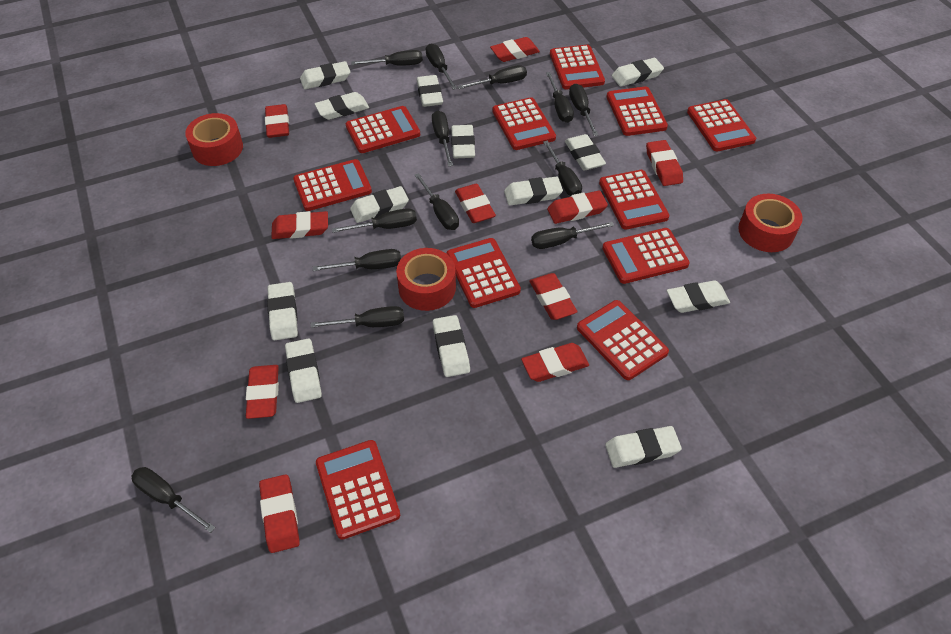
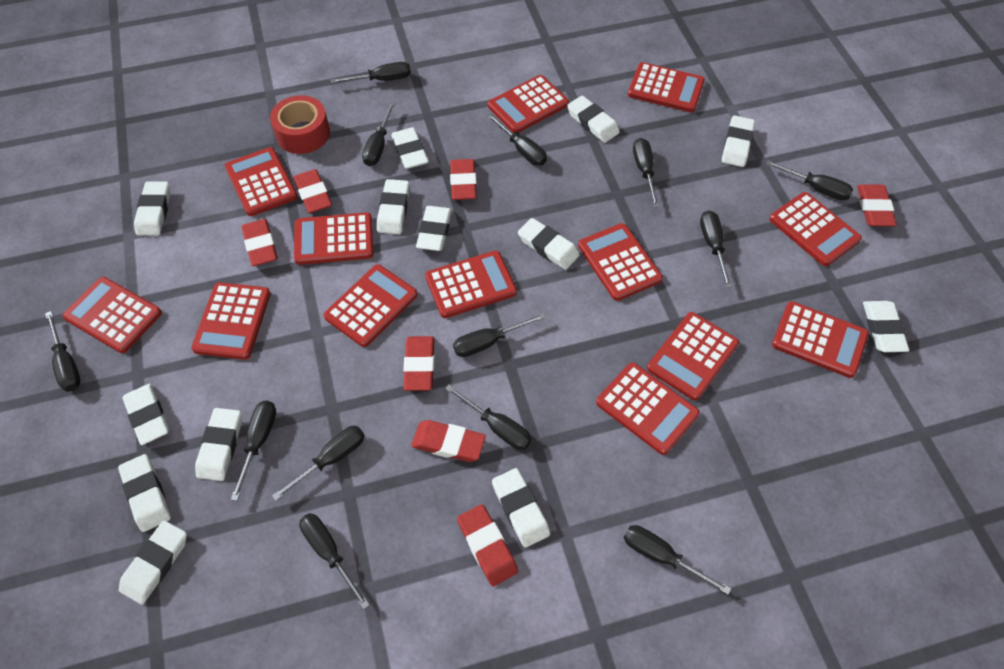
red calculator: [293,159,372,211] [316,440,400,540] [346,106,420,153] [447,238,521,308] [492,97,556,150] [550,45,605,90] [577,300,669,380] [599,170,669,230] [602,228,690,284] [606,86,668,136] [687,99,756,151] = 11 -> [62,277,162,353] [192,282,271,360] [225,147,298,216] [294,212,373,265] [324,264,418,347] [425,250,517,318] [488,75,569,133] [578,223,663,301] [596,363,700,455] [628,62,705,112] [647,312,739,401] [769,192,862,266] [772,301,869,378] = 13
red eraser: [246,365,279,419] [259,474,300,553] [265,104,289,138] [271,211,328,239] [455,184,496,223] [490,37,540,62] [521,343,589,382] [530,273,577,320] [547,191,608,224] [646,140,683,186] = 10 -> [242,219,278,266] [293,169,332,213] [403,336,435,391] [411,420,486,462] [450,159,477,200] [457,504,518,586] [857,184,897,226] = 7
red tape: [185,113,243,166] [396,248,456,311] [738,194,803,252] = 3 -> [270,95,330,154] = 1

